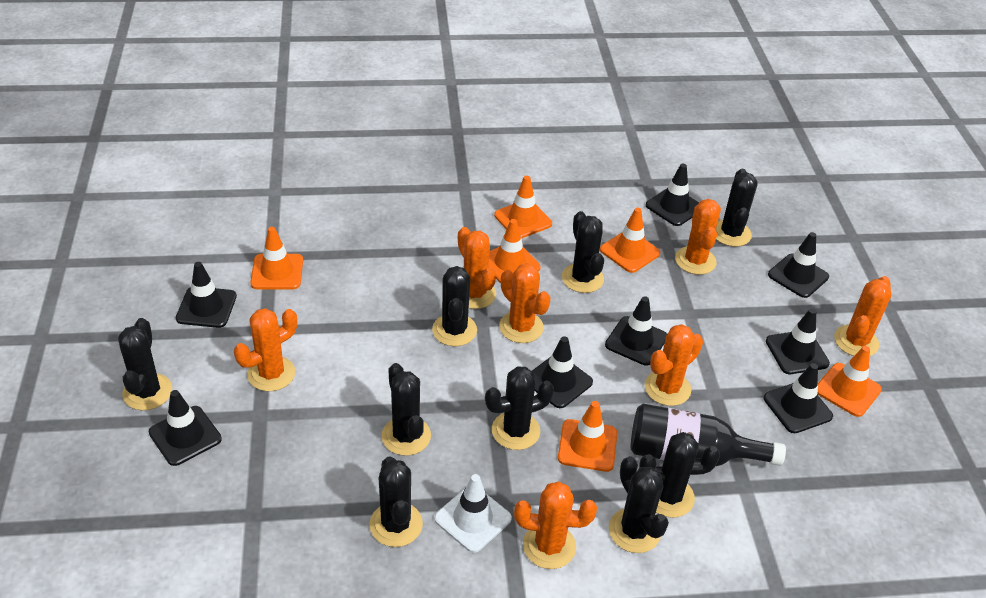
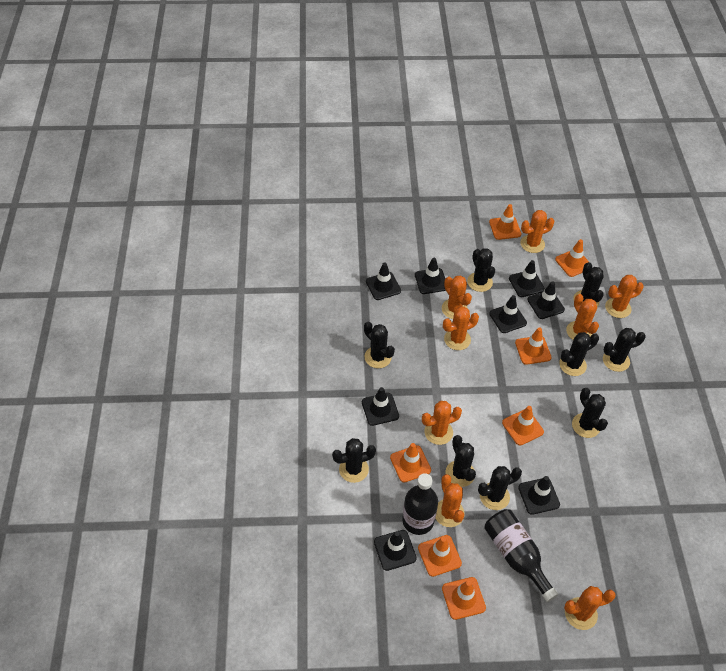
black bottle: [631,404,786,466] = 1 -> [402,473,438,535] [484,509,558,602] = 2
orange cactus: [234,308,297,391] [458,227,496,309] [499,263,551,343] [514,482,597,569] [645,324,703,406] [675,199,721,275] [834,276,891,356] = 7 -> [422,401,462,445] [435,474,464,527] [442,275,472,319] [443,307,479,350] [520,210,554,253] [564,586,616,630] [566,294,599,340] [605,275,644,318] = 8
orange traffic cone: [250,227,303,289] [489,219,541,283] [494,176,552,239] [558,401,617,472] [600,208,660,273] [817,346,882,417] = 6 -> [390,443,431,483] [418,535,462,577] [442,577,486,620] [489,204,521,240] [502,406,544,446] [515,327,552,365] [555,239,589,277] = 7
white traffic cone: [434,474,512,553] = 1 -> none = 0

